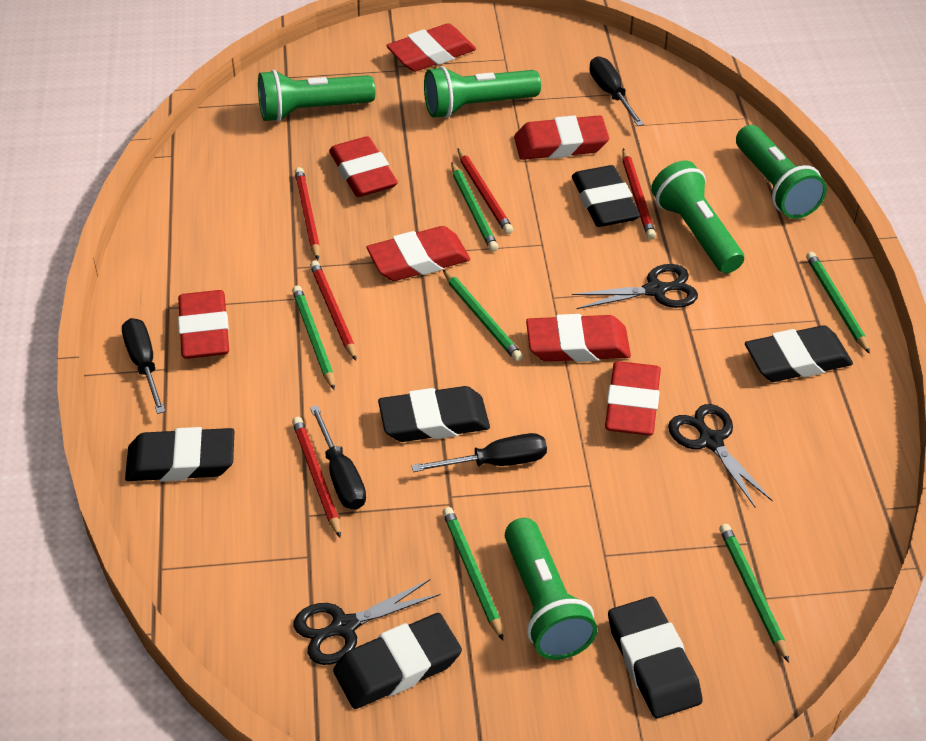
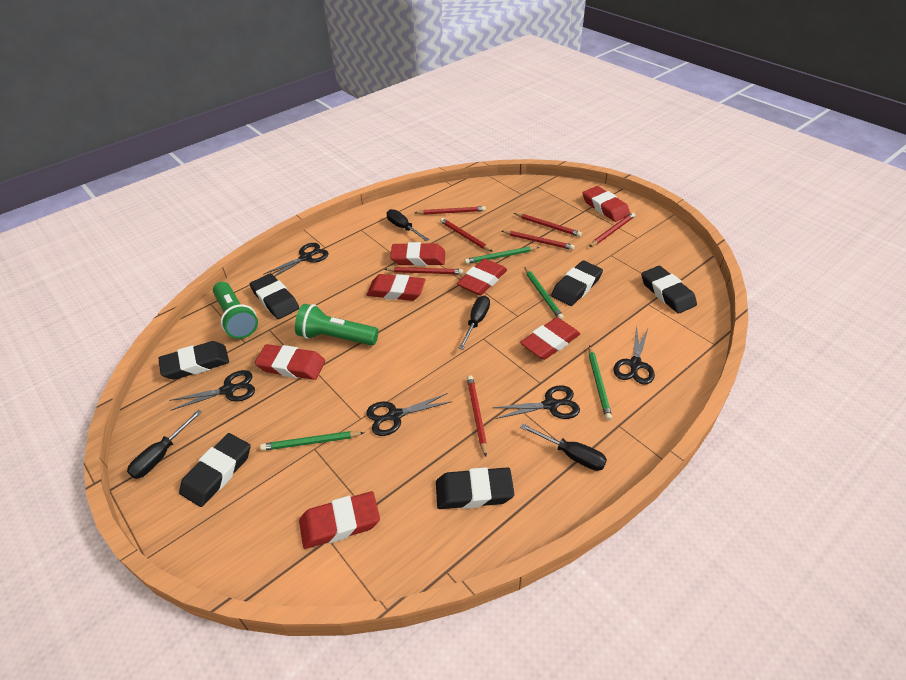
black scissors: [294,579,440,665] [572,264,698,309] [668,404,773,507] = 3 -> [169,370,255,411] [263,243,329,277] [366,393,452,436] [492,385,580,419] [613,326,655,385] = 5
green flashlight: [258,70,375,122] [424,66,541,118] [505,518,597,660] [651,161,744,273] [736,125,827,219] = 5 -> [213,282,258,339] [295,304,379,346] = 2
green pencil: [292,286,335,390] [442,507,503,641] [443,269,523,361] [451,162,498,252] [719,524,789,663] [806,252,870,354] = 6 -> [260,431,364,451] [465,247,539,264] [524,267,564,320] [589,345,612,420] = 4
red pencil: [292,417,341,538] [295,167,320,260] [310,260,356,361] [458,149,513,234] [622,148,656,240] = 5 -> [384,267,463,275] [415,206,486,215] [440,218,493,252] [467,376,487,457] [502,231,575,250] [514,213,582,237] [589,212,635,247] = 7

